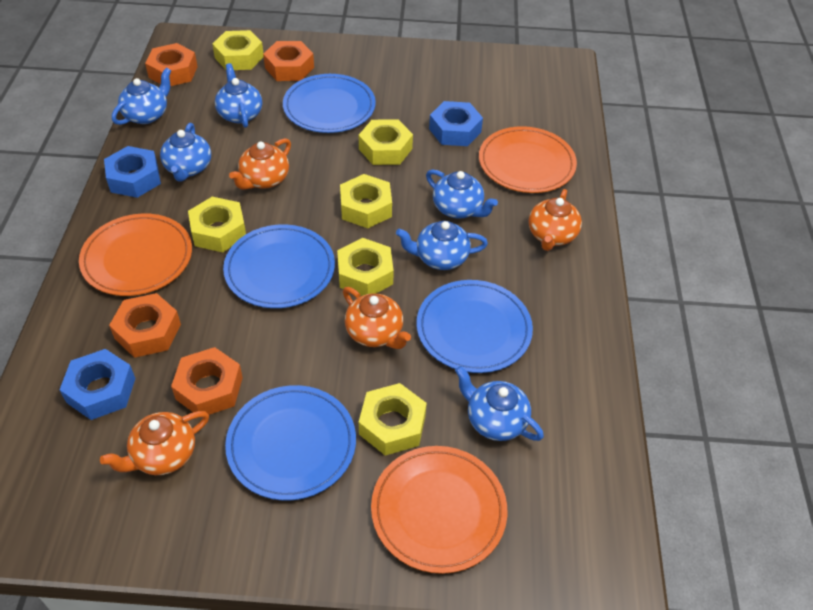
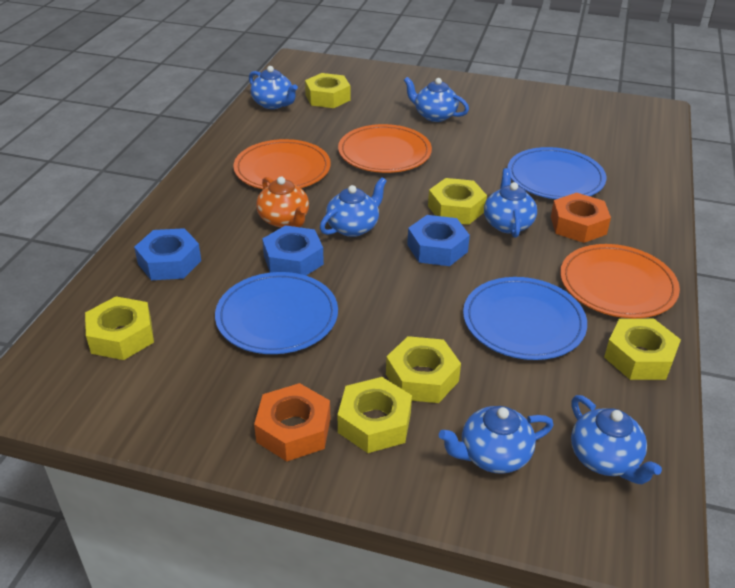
blue plate: [223,224,335,308] [225,385,356,500] [283,74,376,133] [417,280,533,373] = 4 -> [215,272,338,354] [463,277,587,360] [507,147,606,199] = 3
orange nut: [109,293,181,358] [145,43,198,86] [171,347,243,418] [263,41,314,81] = 4 -> [254,383,330,461] [551,193,611,243] = 2
orange teapot: [100,411,209,475] [229,138,291,190] [343,287,411,349] [529,189,582,251] = 4 -> [256,177,309,228] = 1

